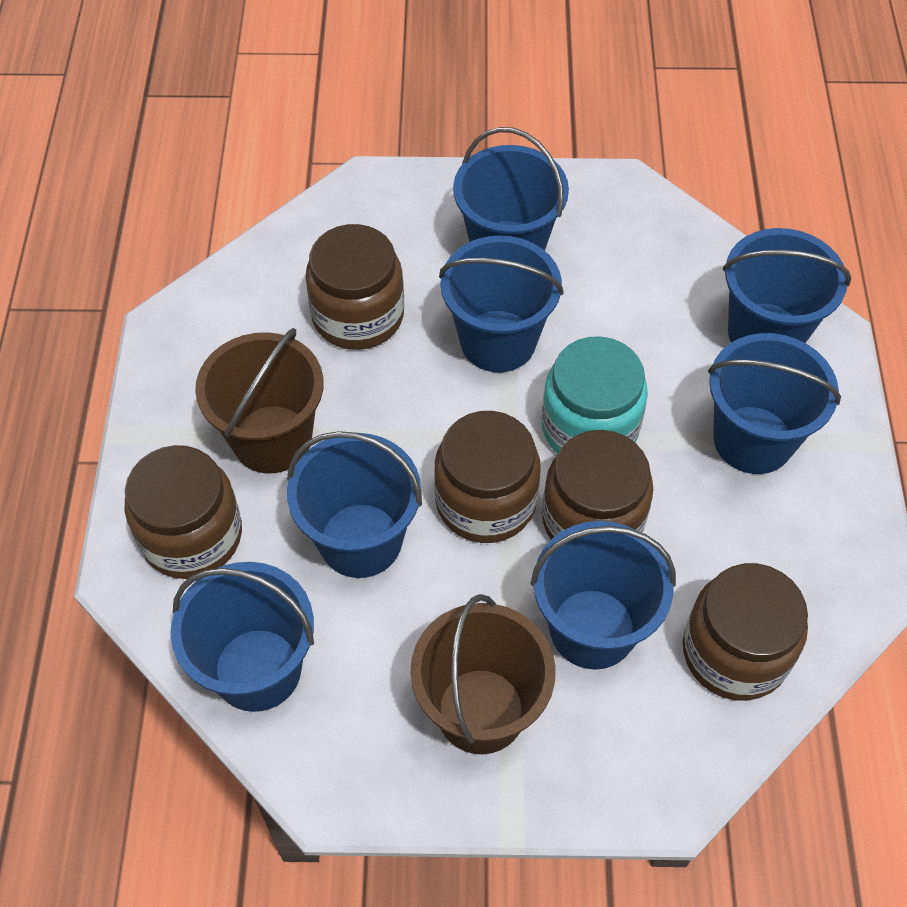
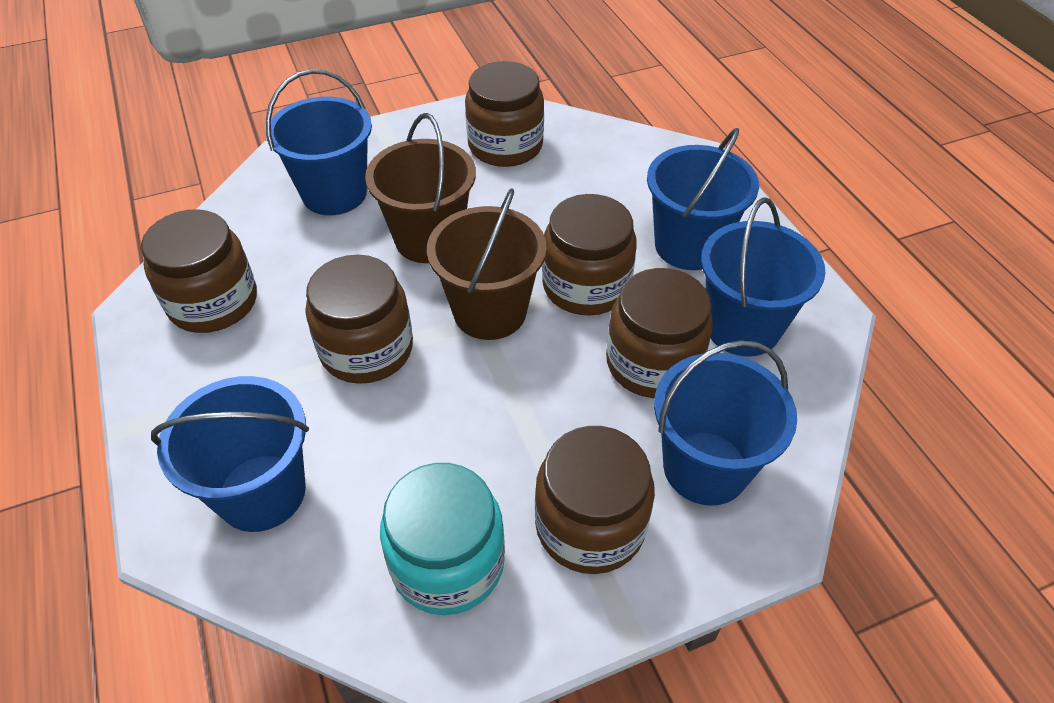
blue bucket: [171,562,314,712] [287,431,422,578] [439,235,564,372] [453,127,569,251] [531,521,676,670] [708,333,841,474] [723,228,851,343] = 7 -> [151,376,309,532] [266,69,372,215] [647,128,759,270] [654,340,797,506] [701,197,825,357] = 5
brown jar: [125,445,242,579] [305,224,404,350] [434,411,541,543] [542,430,654,539] [683,563,808,701] = 5 -> [141,209,257,333] [306,255,413,384] [465,61,544,167] [535,426,655,574] [542,194,637,316] [606,268,713,398] = 6

